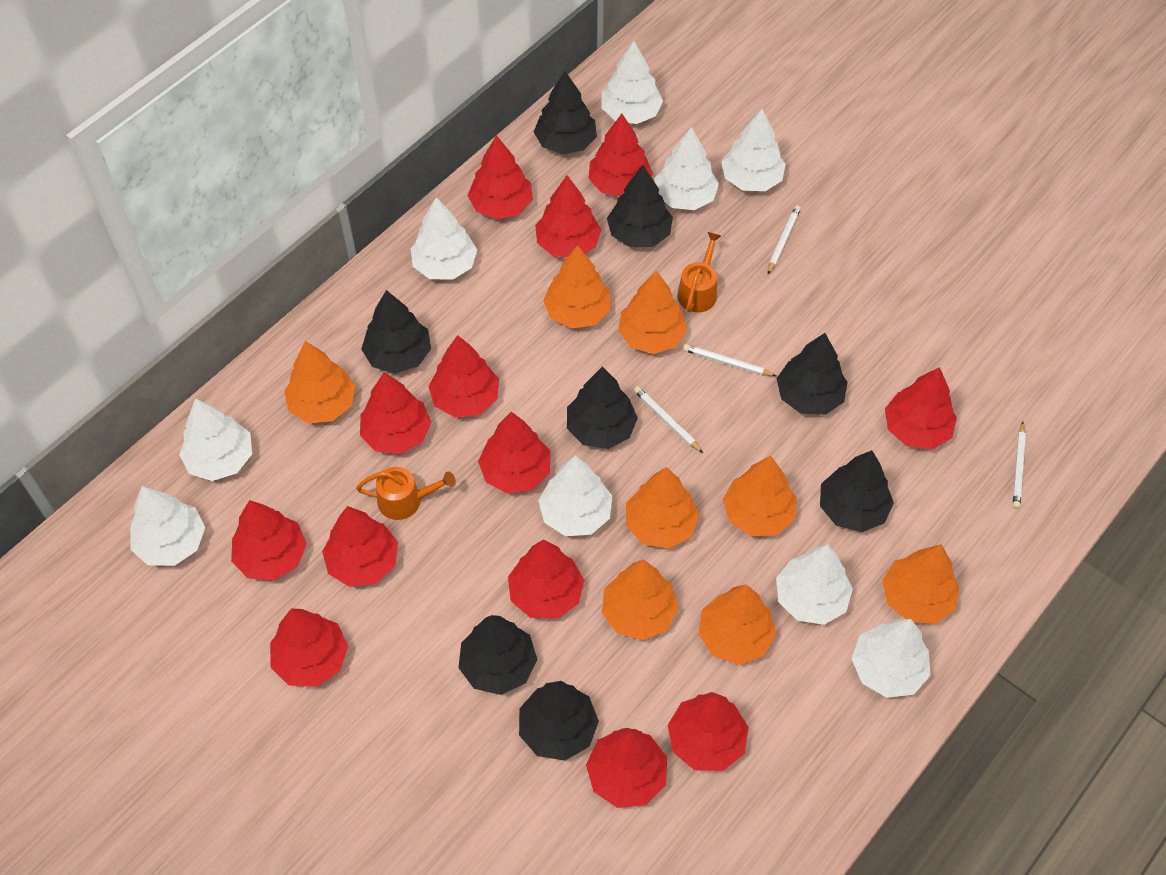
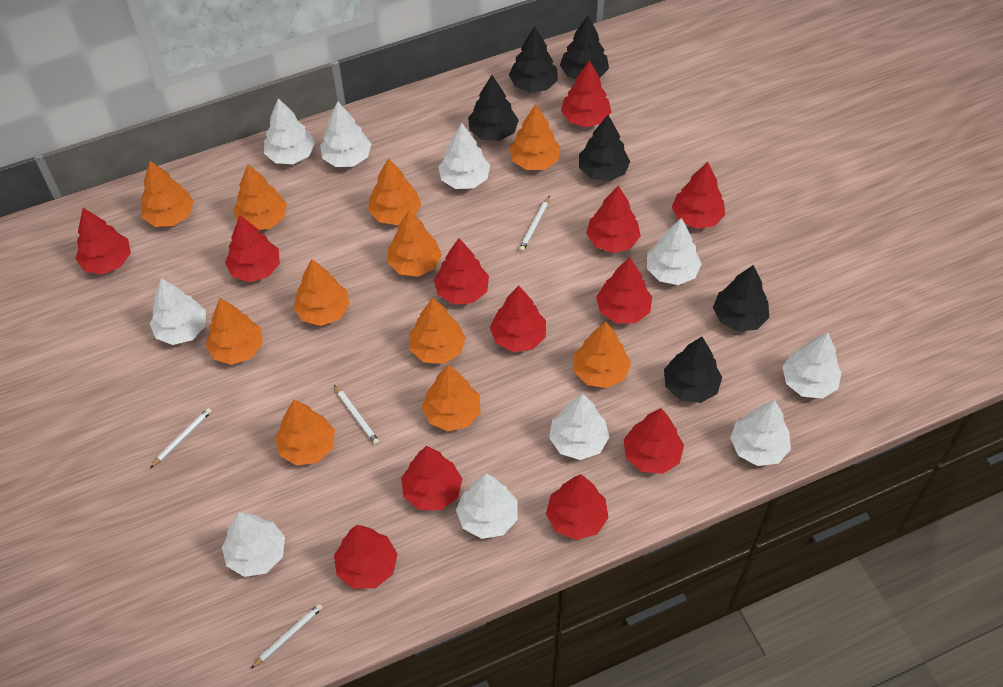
black tree: [361,290,431,374] [459,615,537,695] [519,681,599,761] [534,71,597,155] [567,366,638,449] [607,165,673,247] [777,333,848,415] [820,450,894,532] = 8 -> [468,75,519,141] [509,26,558,93] [560,15,609,79] [579,115,630,181] [664,337,722,403] [713,265,769,332] = 6
orange tree: [284,341,356,423] [543,245,611,329] [602,560,679,640] [618,271,687,354] [626,467,700,549] [698,584,776,665] [723,456,797,536] [882,544,959,624] = 8 -> [141,161,194,227] [205,298,263,365] [233,164,287,230] [275,400,335,466] [293,259,350,326] [368,158,421,225] [387,210,442,277] [409,298,466,364] [422,365,481,431] [509,104,561,170] [573,322,631,388] = 11
orange watering can: [356,467,456,520] [677,232,721,312] = 2 -> none = 0
red tree: [231,500,307,581] [270,608,348,687] [322,506,398,587] [360,372,431,454] [428,335,499,418] [468,135,533,219] [478,412,550,494] [508,539,584,619] [535,175,601,257] [586,728,667,808] [588,114,653,196] [668,692,749,771] [885,367,957,449] = 13 -> [76,208,131,274] [225,215,280,282] [334,525,398,589] [401,446,462,510] [434,238,489,304] [490,286,546,352] [546,474,609,540] [561,60,611,127] [586,186,641,253] [596,258,652,323] [624,408,684,474] [672,162,725,229] = 12
white tree: [130,486,205,566] [179,398,252,481] [411,197,477,280] [538,455,612,536] [601,41,663,124] [654,127,719,210] [721,109,786,191] [776,544,853,625] [851,619,931,698] = 9 -> [150,278,206,345] [222,512,285,577] [264,98,315,164] [320,101,371,167] [438,123,490,189] [456,473,517,539] [549,393,609,460] [647,218,701,285] [730,400,791,466] [782,332,841,399] = 10

